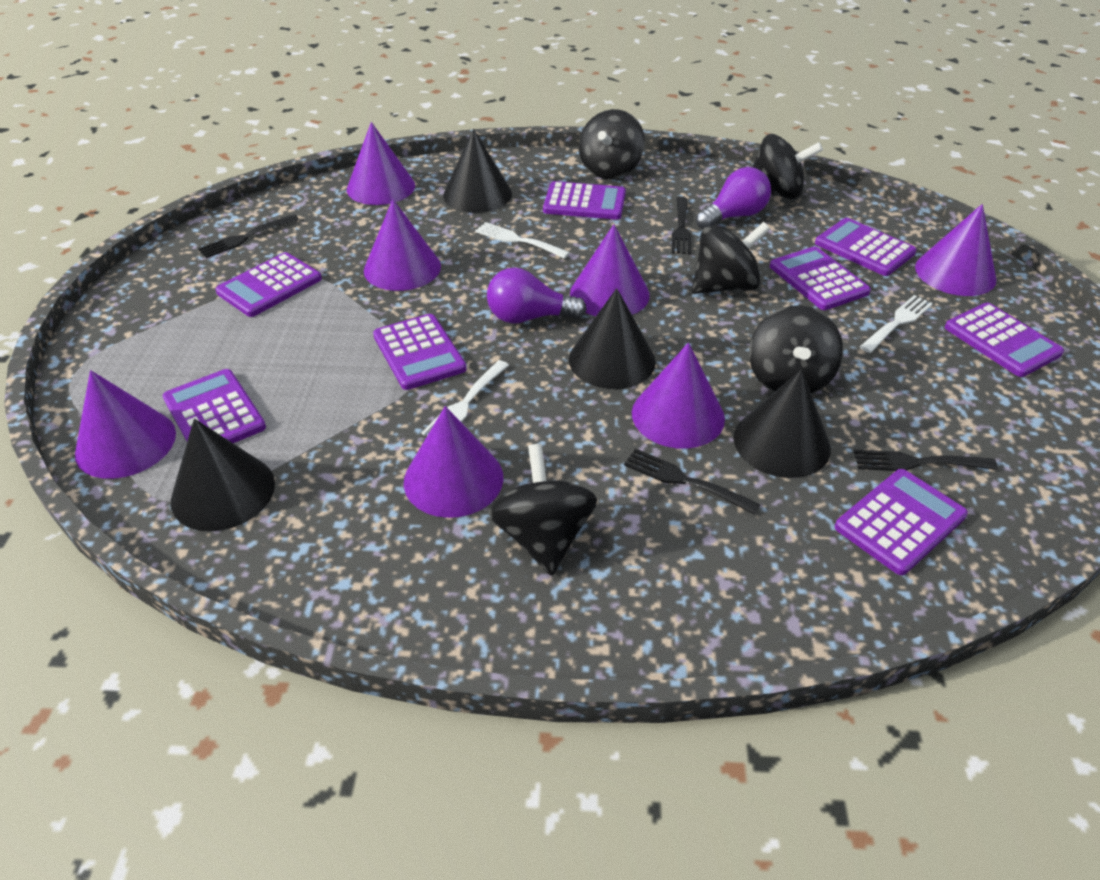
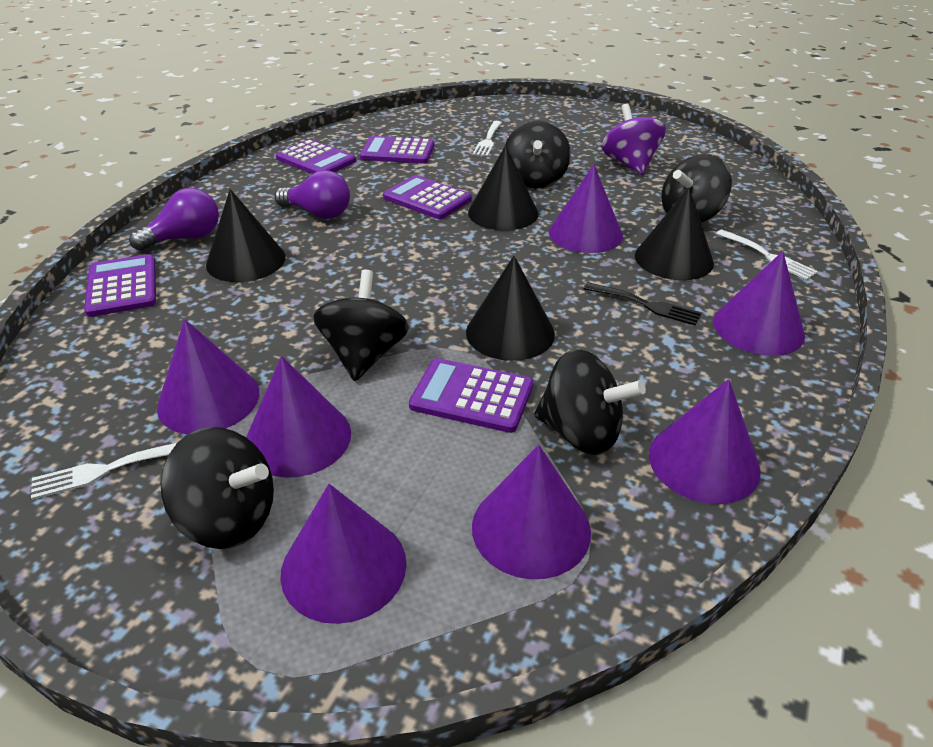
black fork: [198,214,299,258] [624,448,760,515] [672,197,691,254] [854,450,998,471] = 4 -> [583,282,702,325] = 1
purple calculator: [162,369,266,443] [215,252,322,317] [373,314,466,390] [543,181,626,220] [770,246,871,310] [815,218,917,276] [835,469,968,575] [945,303,1064,377] = 8 -> [84,254,156,317] [276,139,356,174] [360,136,434,164] [383,175,472,219] [409,358,533,433] = 5
purple spinning top: none = 0 -> [602,103,666,175] = 1

